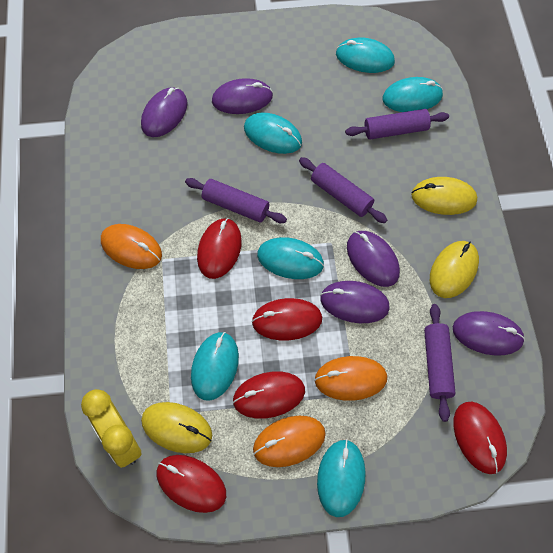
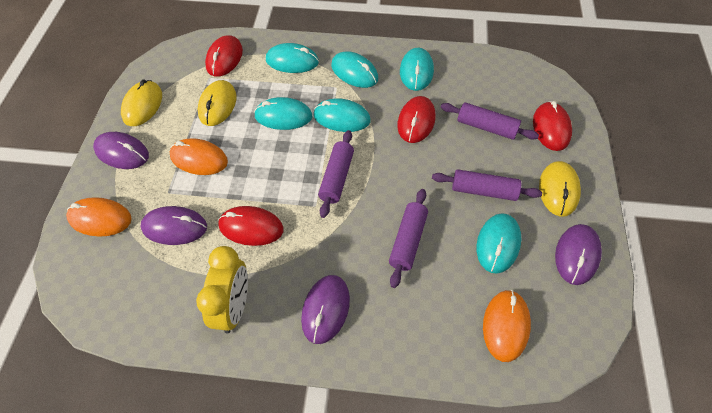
purple mouse: [141,87,187,137] [212,78,273,114] [320,281,390,323] [347,231,400,287] [453,311,525,355] = 5 -> [93,132,149,169] [141,206,207,245] [301,275,350,344] [555,224,602,285] = 4
red mouse: [157,455,226,513] [197,218,242,279] [233,371,305,419] [252,298,322,340] [453,401,507,474] = 5 -> [205,35,243,77] [218,206,284,246] [397,96,436,143] [533,101,572,151] = 4

